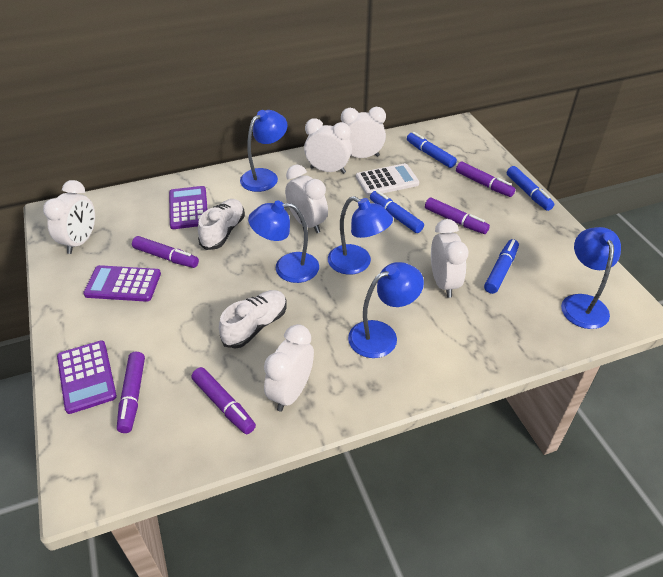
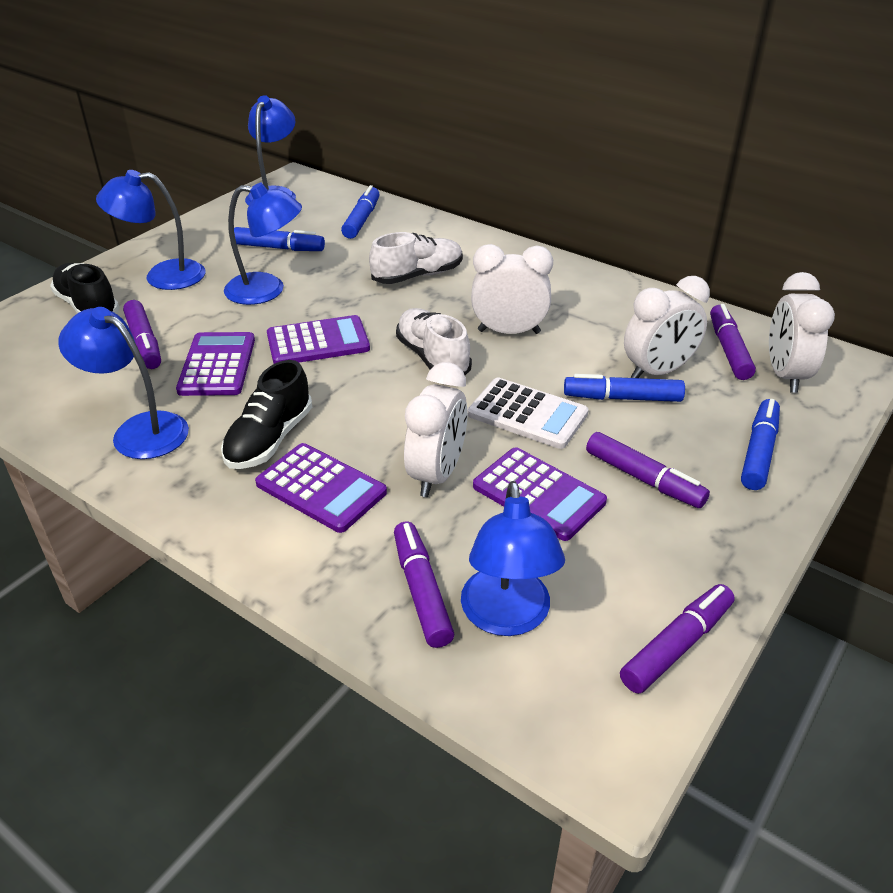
black shoe: none = 0 -> [50,263,120,313] [221,360,312,469] = 2
purple calculator: [57,340,117,414] [83,265,161,302] [169,186,208,229] = 3 -> [176,332,255,396] [255,443,387,533] [267,315,370,364] [473,447,607,541] = 4
white clock: [43,180,95,254] [264,324,314,412] [285,165,328,233] [304,118,352,174] [341,107,386,158] [431,219,468,298] = 6 -> [404,362,468,497] [471,244,553,334] [624,276,710,378] [769,272,835,393] = 4

